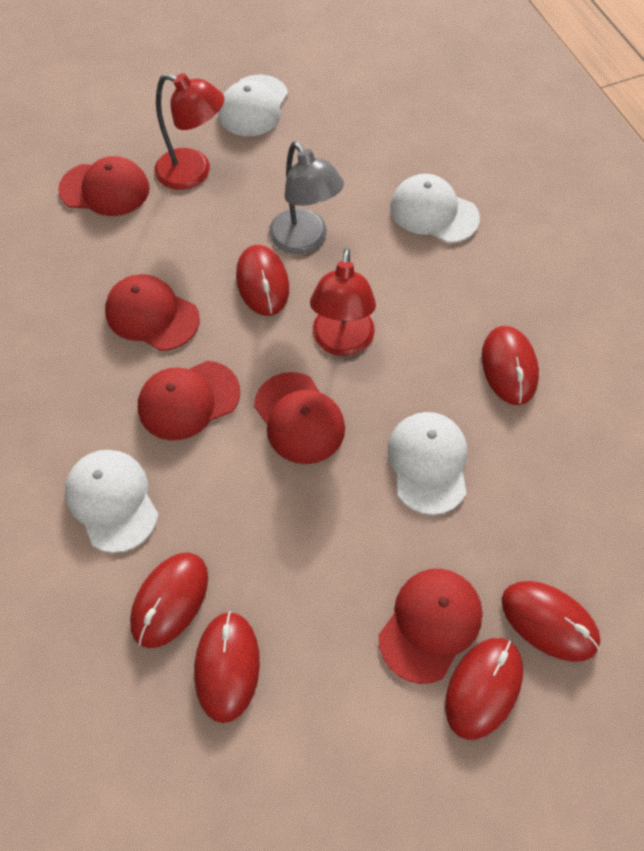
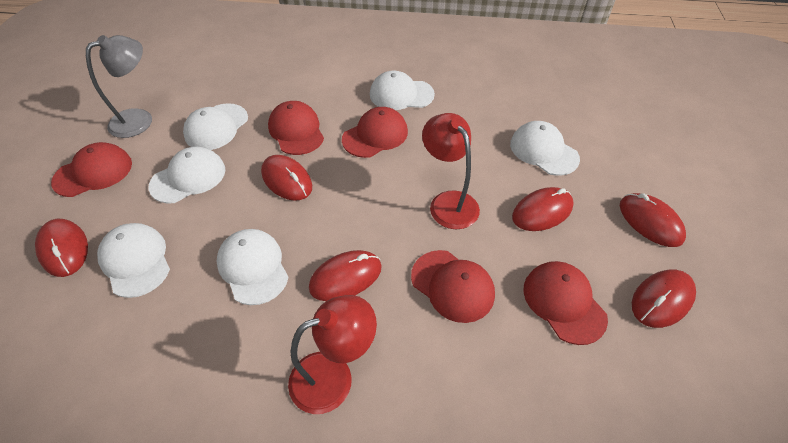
white cap: [65,450,158,553] [218,75,288,136] [388,412,467,515] [390,174,480,243] = 4 -> [97,223,170,298] [149,147,226,204] [183,103,248,150] [216,229,289,305] [370,71,435,110] [510,121,580,176] = 6

